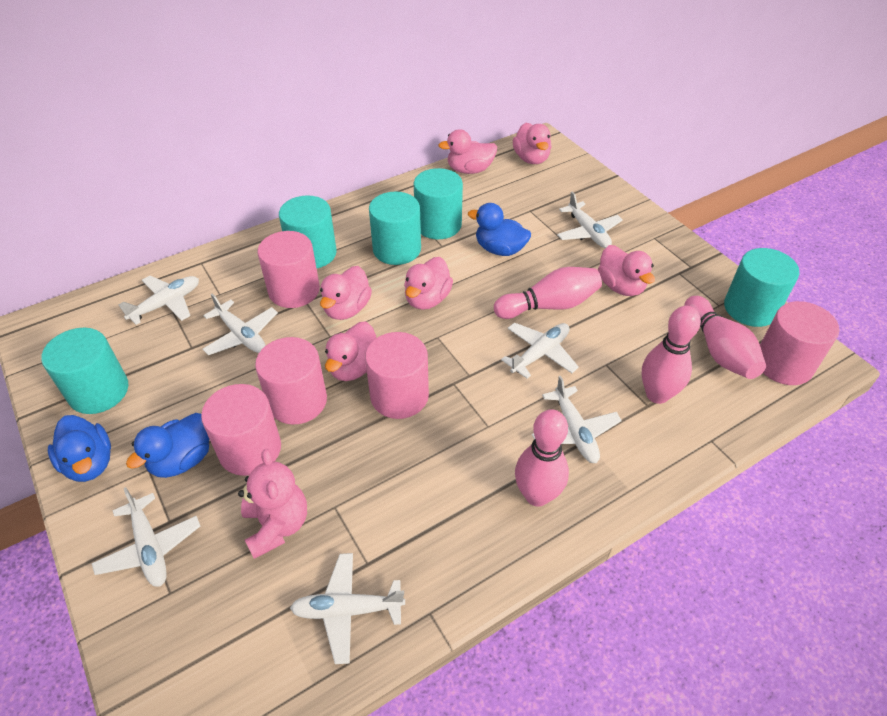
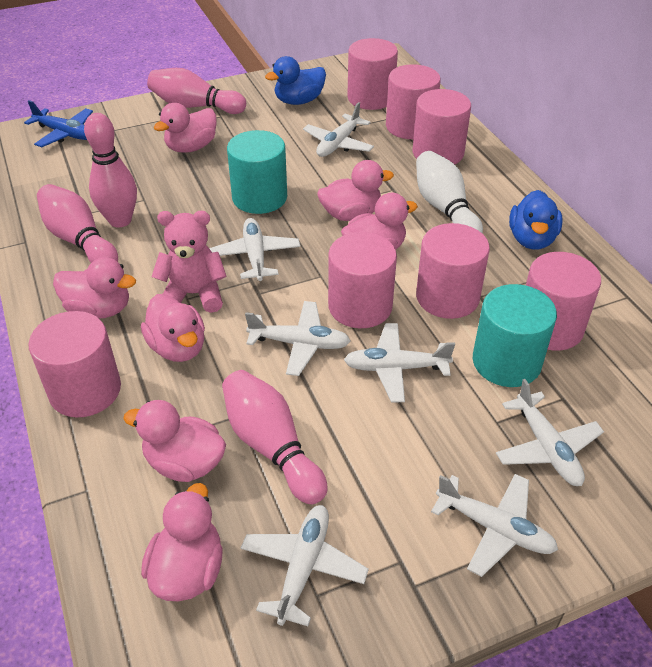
blue duck: [48,415,111,482] [126,413,209,478] [468,203,531,256] = 3 -> [265,56,326,105] [509,190,563,250] = 2
blue plane: none = 0 -> [24,100,93,147] = 1
pink cylinder: [201,384,281,476] [255,337,327,425] [258,231,320,308] [365,332,429,419] [760,301,839,385] = 5 -> [29,311,121,418] [328,232,397,328] [347,38,398,110] [386,64,441,139] [412,89,471,164] [416,223,490,319] [526,252,601,351] = 7
pink duck: [320,266,372,320] [325,321,377,381] [404,257,453,310] [438,129,497,174] [513,123,551,164] [598,245,655,296] = 6 -> [53,257,136,319] [123,400,226,482] [141,294,205,362] [141,483,223,601] [153,103,216,153] [318,160,394,221] [341,193,418,250] = 7
turquoise cylinder: [41,328,128,414] [279,195,337,268] [369,192,421,265] [414,168,463,239] [724,248,799,327] = 5 -> [227,130,287,214] [473,284,557,387] = 2
white bowling pin: none = 0 -> [416,151,483,233] = 1

